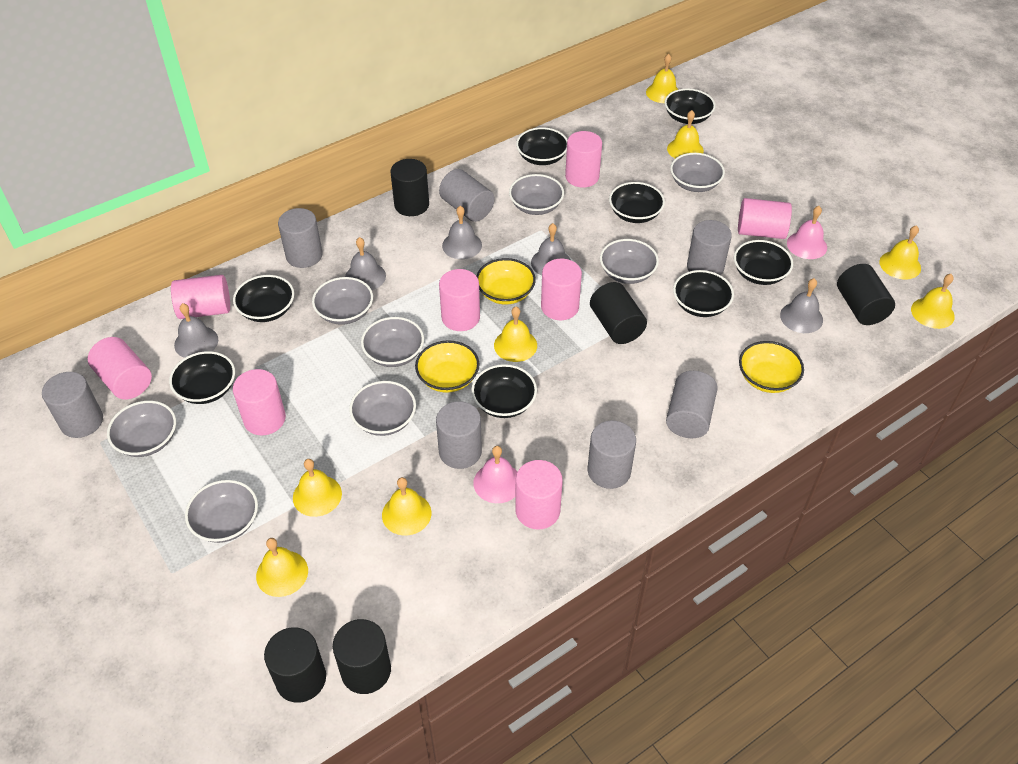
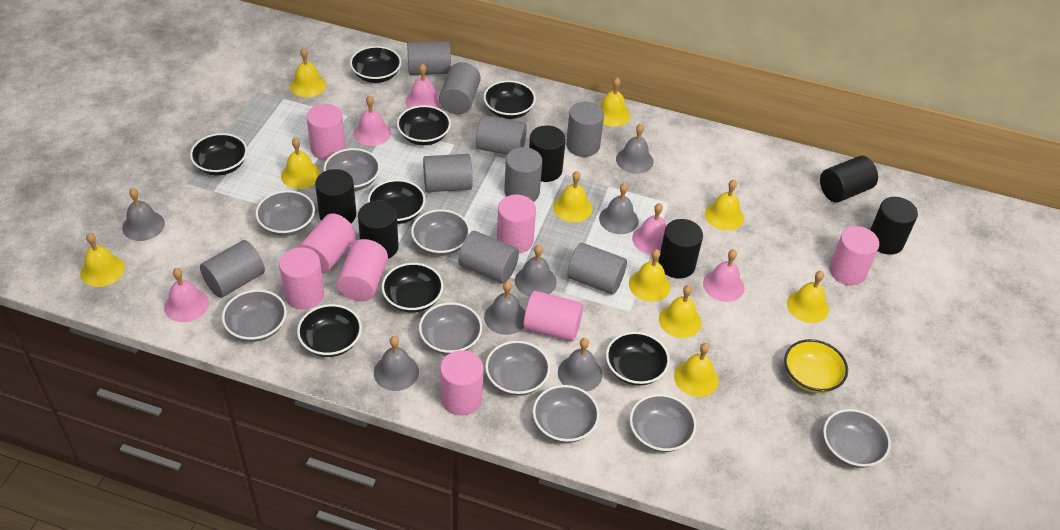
black cylinder: [264,627,326,703] [333,619,391,694] [391,159,429,216] [590,282,647,344] [837,264,895,325] = 5 -> [315,169,356,223] [358,201,399,259] [529,125,566,182] [658,219,703,279] [820,156,878,203] [870,197,918,255] = 6
grey bell: [174,303,218,358] [345,237,386,290] [442,206,482,259] [531,223,571,275] [780,278,823,333] = 5 -> [122,188,165,241] [374,336,419,391] [484,281,525,335] [515,245,557,297] [558,338,602,392] [599,183,639,234] [616,124,654,174] = 7
grey bowl: [107,401,176,457] [185,480,258,543] [312,277,373,325] [349,381,416,436] [361,317,424,367] [509,174,564,215] [600,239,659,284] [670,153,725,192] = 8 -> [222,290,287,342] [255,190,315,236] [323,148,380,191] [411,209,470,256] [419,302,482,355] [485,341,550,396] [533,385,600,443] [630,394,697,452] [823,409,891,468] = 9
grey cylinder: [42,372,103,438] [278,208,323,268] [436,401,482,469] [439,169,495,222] [588,420,636,489] [666,371,718,438] [687,220,732,275] = 7 -> [200,240,265,298] [407,41,451,75] [423,154,473,192] [439,62,481,115] [458,231,519,283] [476,115,527,155] [504,147,542,202] [566,102,604,157] [567,243,627,295] = 9
pink bell: [474,446,517,503] [787,206,827,259] = 2 -> [164,268,209,322] [353,95,391,146] [405,63,441,108] [632,203,667,255] [703,249,745,302] = 5
yellow bell: [256,538,308,597] [293,459,342,517] [382,477,431,536] [494,307,537,362] [646,54,679,103] [667,110,704,159] [879,225,921,279] [911,274,955,329] = 8 -> [80,233,125,287] [281,137,320,189] [290,48,326,97] [553,171,593,222] [599,77,630,127] [629,249,670,302] [659,285,701,338] [674,343,719,397] [705,180,744,231] [787,271,829,323] = 10
yellow bowl: [415,340,480,393] [477,258,536,305] [739,341,804,393] = 3 -> [784,339,848,393] = 1

